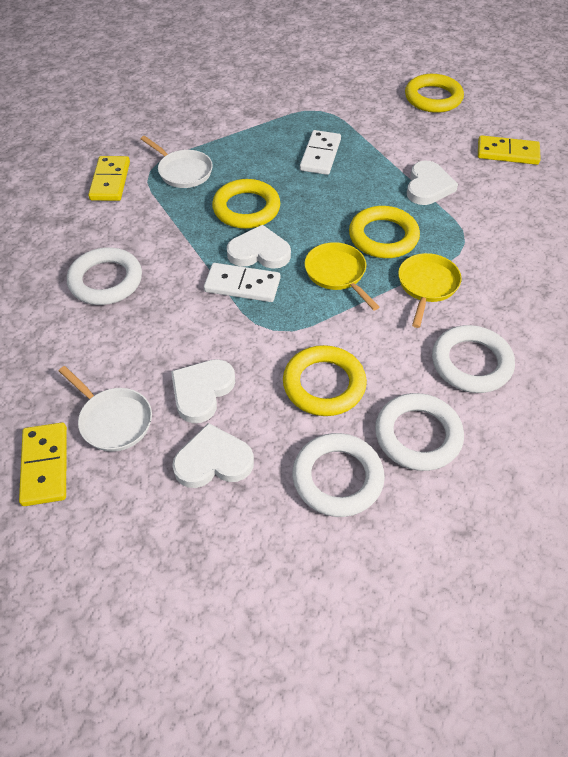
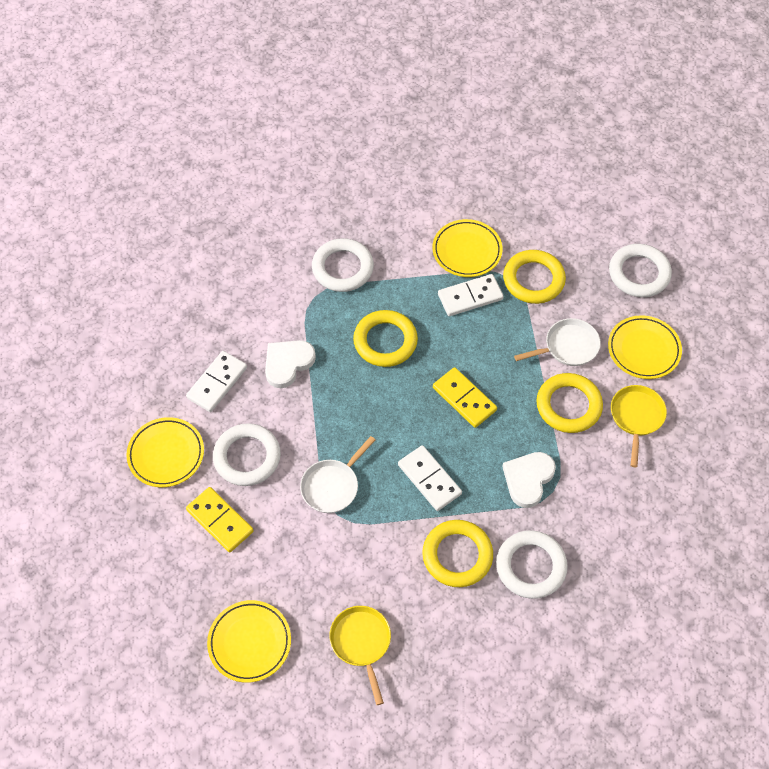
white domino: [204,263,280,302] [300,130,341,175] = 2 -> [186,351,247,412] [398,445,462,511] [438,274,504,316] = 3
white heart: [171,359,235,423] [172,423,254,488] [227,225,291,269] [407,161,458,205] = 4 -> [265,340,316,388] [502,452,556,508] = 2
yellow domino: [19,423,67,506] [88,156,130,201] [478,135,541,165] = 3 -> [186,487,254,552] [433,367,497,428] = 2
yellow plate: none = 0 -> [126,417,204,487] [207,600,291,683] [433,219,503,277] [608,315,682,379] = 4

